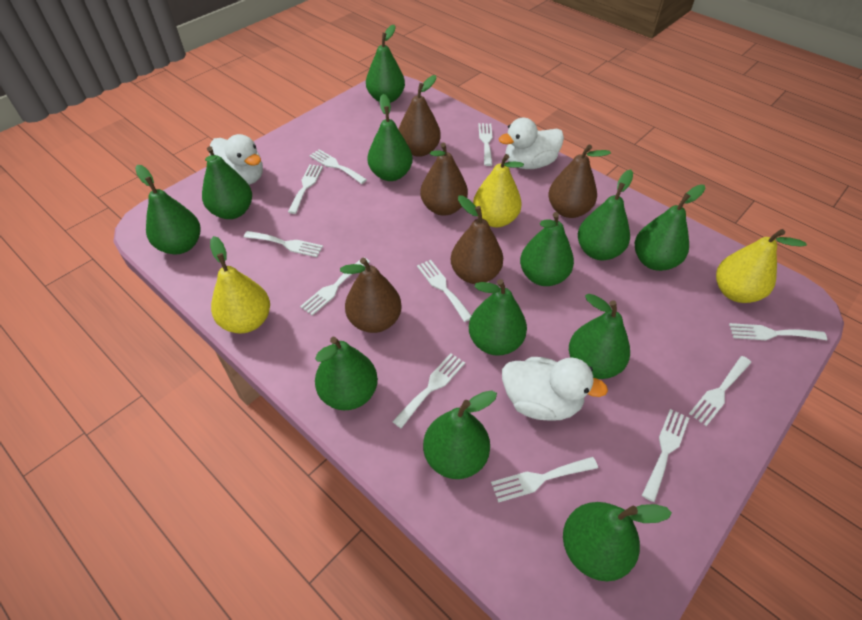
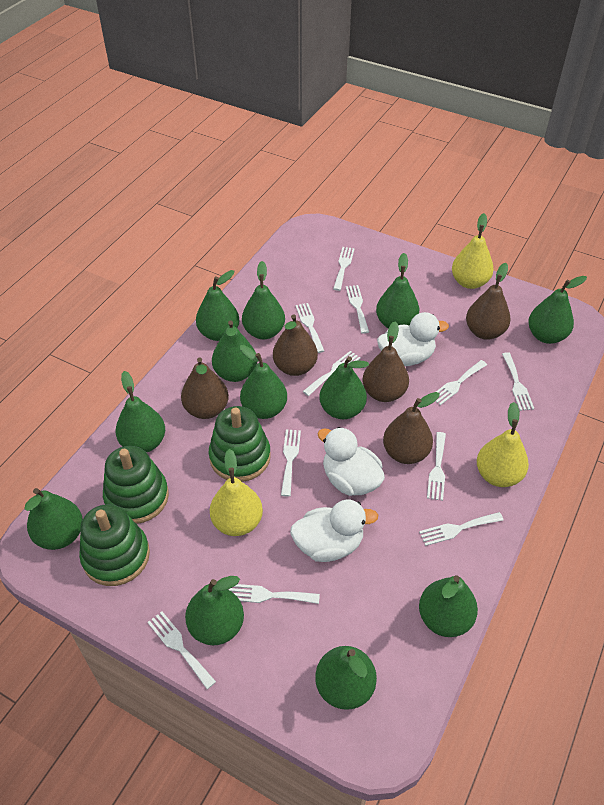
green stacking toy: none = 0 -> [79,504,150,586] [103,446,169,524] [209,406,271,482] = 3

